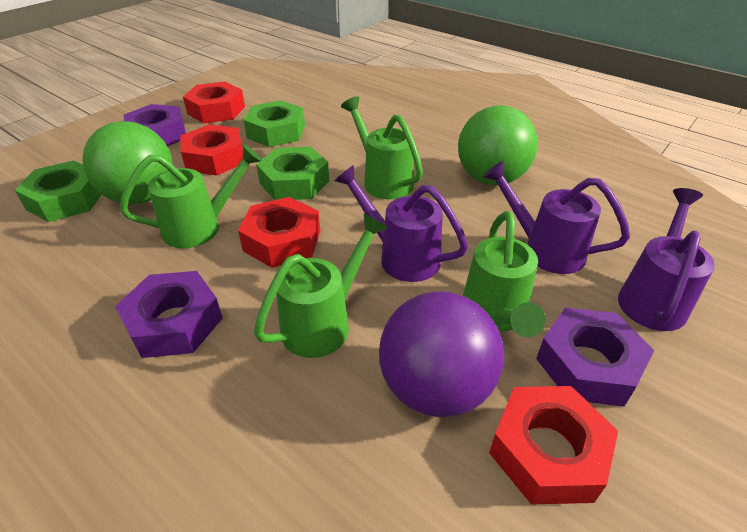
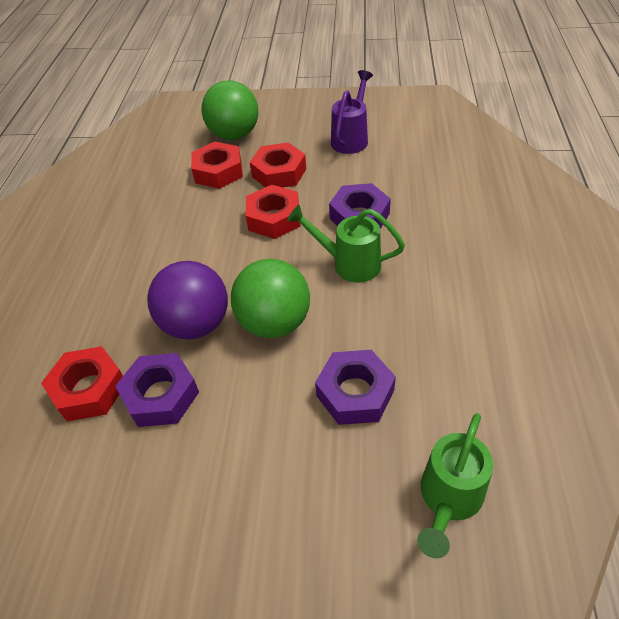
green nut: [15,160,101,222] [243,100,305,147] [256,147,329,200] = 3 -> none = 0
green watering can: [120,144,262,248] [254,213,388,358] [341,96,423,199] [463,211,546,337] = 4 -> [287,205,405,283] [417,413,493,558] = 2
purple watering can: [335,165,468,282] [483,161,630,274] [618,188,715,331] = 3 -> [331,70,373,154] = 1

